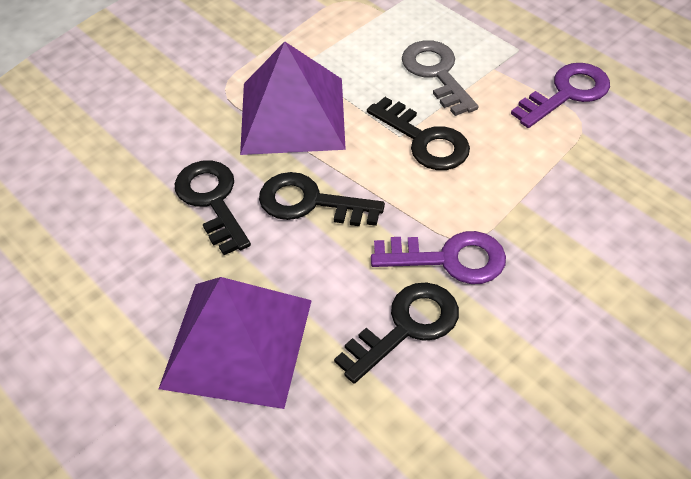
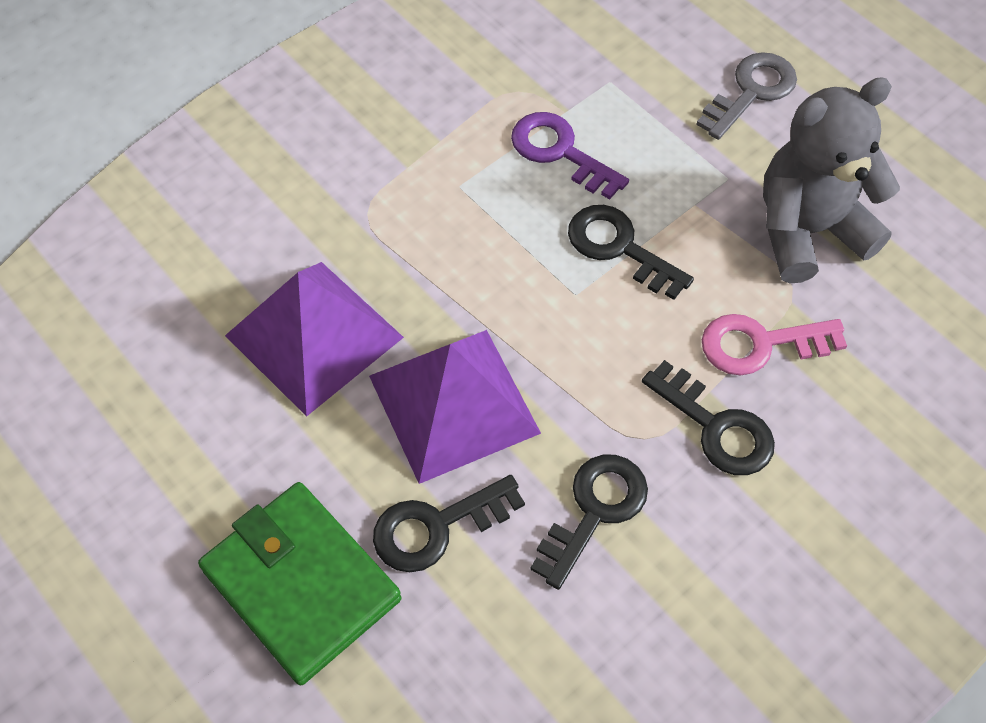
green wallet: none = 0 -> [198,482,401,685] = 1
grey teddy bear: none = 0 -> [763,77,900,283] = 1
pink key: none = 0 -> [702,314,847,376] = 1
purple key: [371,231,506,284] [511,63,610,128] = 2 -> [511,112,629,200] = 1

